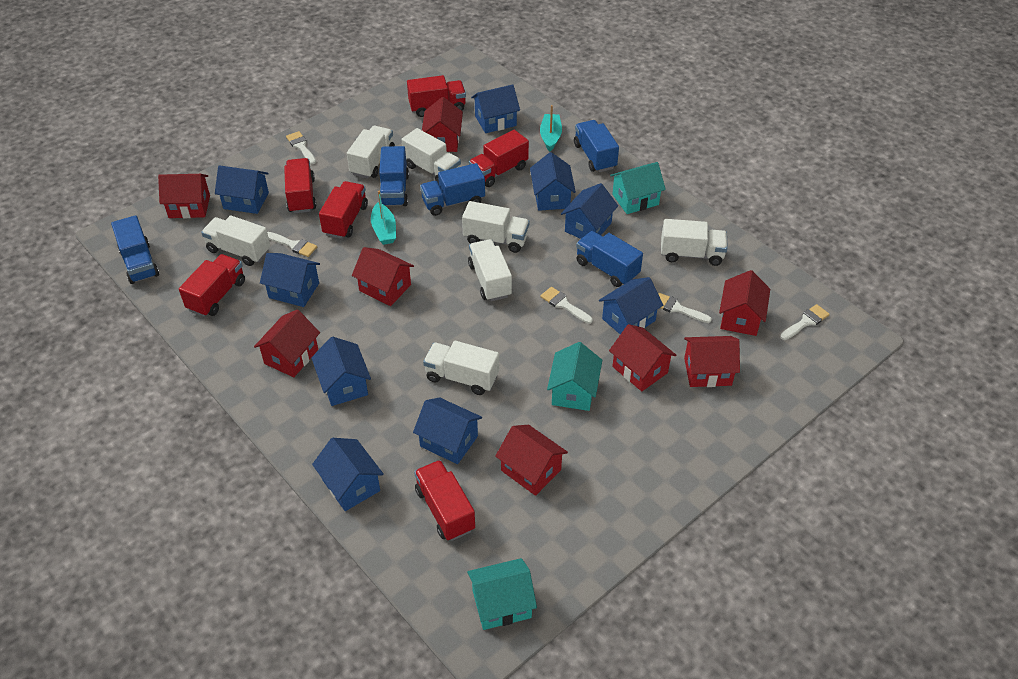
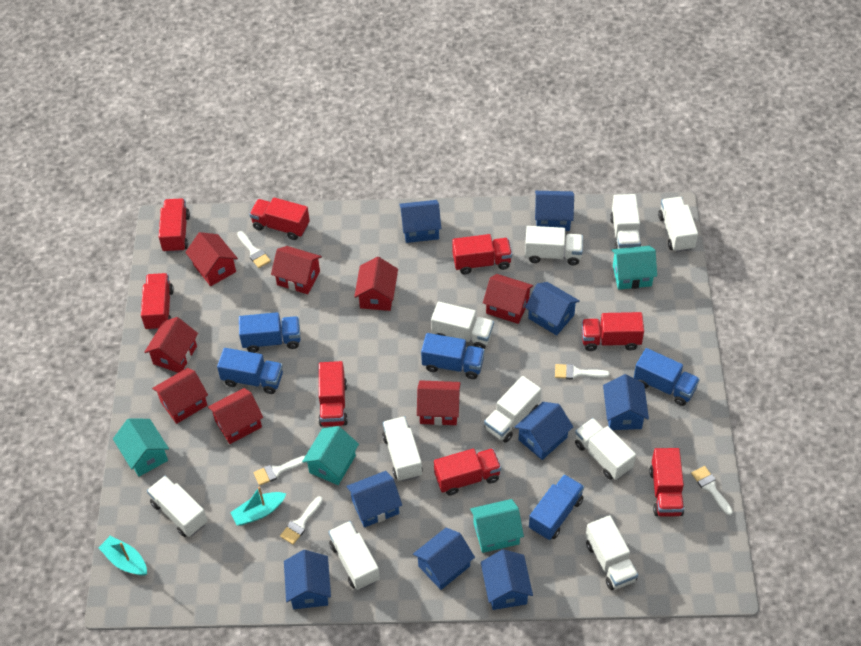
red truck: [179,254,245,317] [284,158,316,213] [319,181,368,239] [407,75,466,117] [414,460,475,541] [469,130,529,187] = 6 -> [141,273,174,331] [159,198,190,253] [249,197,310,240] [318,361,348,427] [434,448,501,495] [452,234,512,274] [582,312,644,351] [649,448,684,517] = 8
turquoise house: [467,558,537,630] [547,342,602,411] [610,162,666,214] = 3 -> [113,419,169,477] [302,426,359,485] [470,499,524,553] [612,246,657,290] = 4
white truck: [201,215,270,266] [347,126,395,179] [401,128,461,184] [423,341,499,395] [462,201,530,253] [468,239,512,301] [661,219,728,266] = 7 -> [147,476,208,537] [328,521,380,590] [382,416,423,482] [431,302,494,349] [484,376,541,443] [525,226,583,265] [575,418,636,480] [586,515,638,590] [610,194,641,249] [658,197,698,252] = 10

